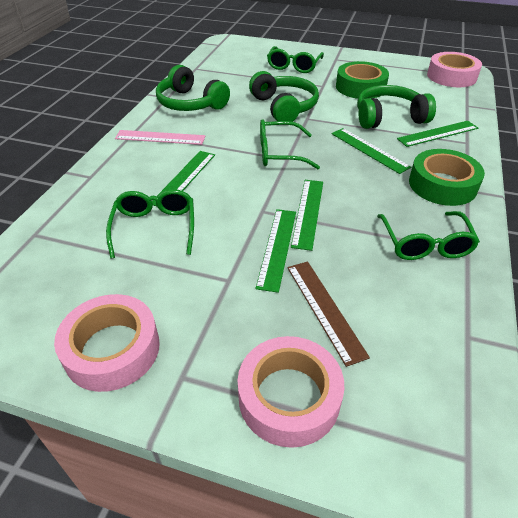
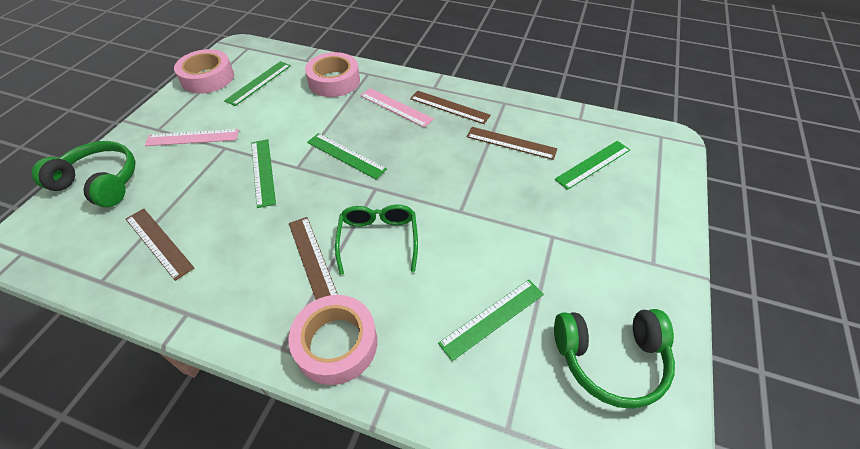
brown ruler: [287,261,370,367] = 1 -> [126,208,194,281] [289,217,338,300] [410,91,491,124] [467,127,557,160] = 4
green glasses: [106,189,194,259] [260,119,320,169] [267,46,324,73] [377,211,480,260] = 4 -> [335,204,418,275] = 1
green headphones: [156,65,230,111] [249,71,319,122] [357,85,436,129] = 3 -> [32,141,136,207] [554,309,675,409] = 2
green tape: [336,61,389,99] [409,149,485,206] = 2 -> none = 0
pink ruler: [115,130,205,145] = 1 -> [145,129,239,146] [360,88,434,128] = 2

